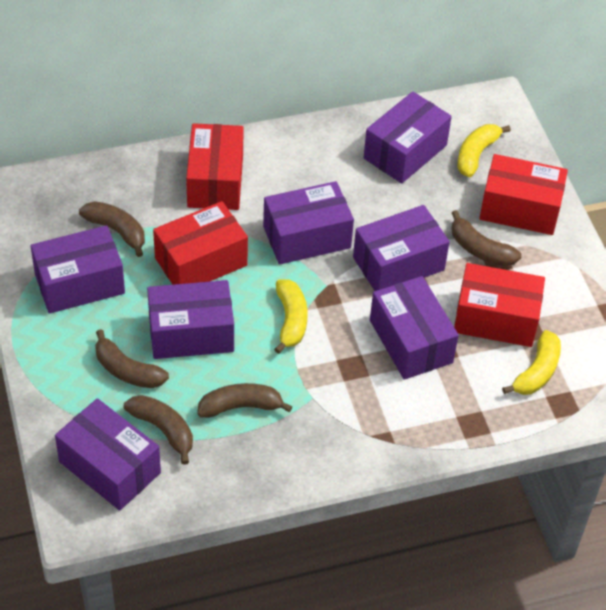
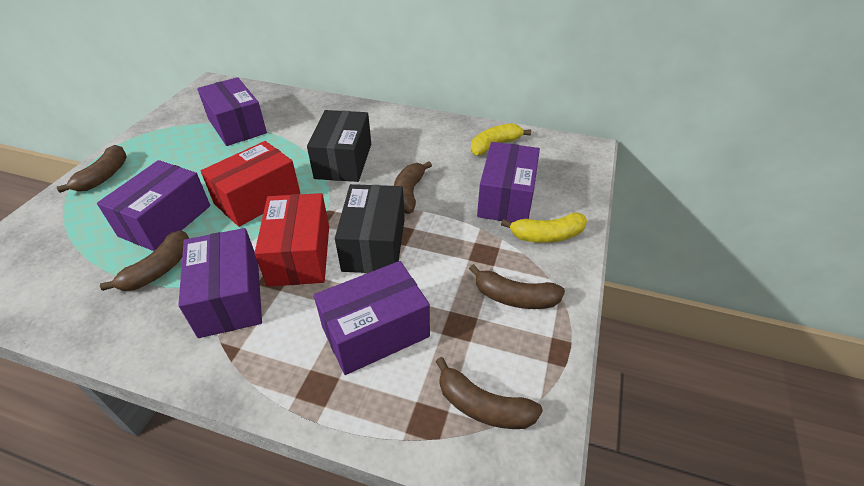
black box: none = 0 -> [307,110,371,182] [335,184,405,273] = 2
purple box: [31,225,125,314] [55,398,161,511] [147,280,234,359] [263,181,354,265] [353,205,450,291] [364,91,452,184] [370,276,459,380] = 7 -> [97,160,210,251] [178,228,262,338] [197,77,267,146] [314,261,430,375] [477,142,540,222] = 5
red box: [153,201,248,285] [186,123,244,210] [454,263,545,347] [479,154,568,235] = 4 -> [201,141,300,227] [255,193,329,287] = 2
yellow banana: [274,279,308,354] [457,124,511,177] [502,330,561,395] = 3 -> [471,123,531,156] [501,212,587,243] = 2

